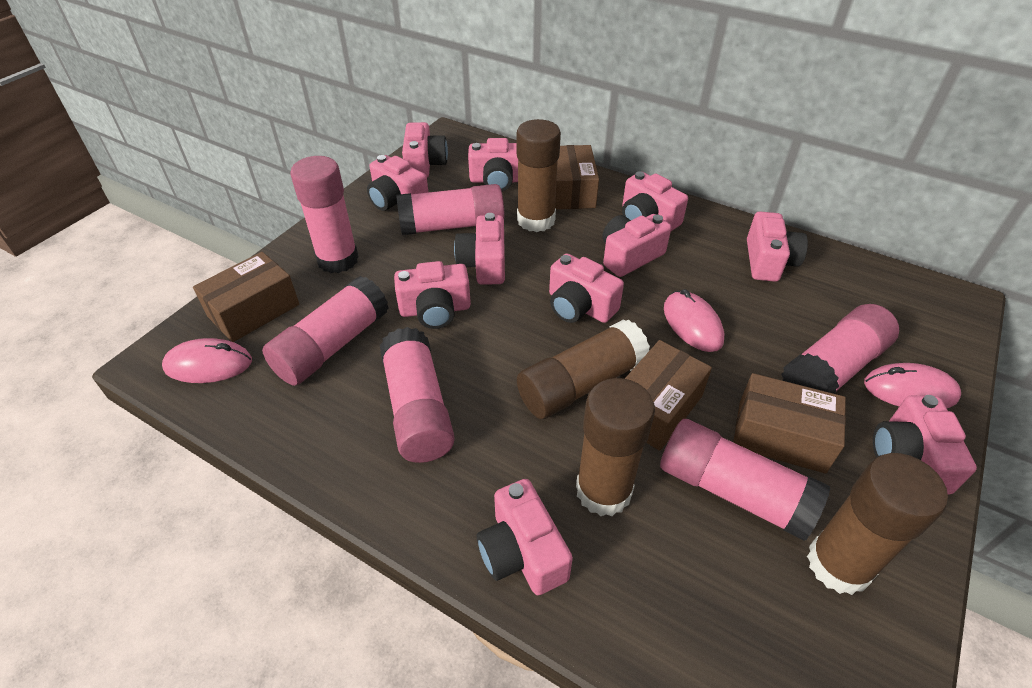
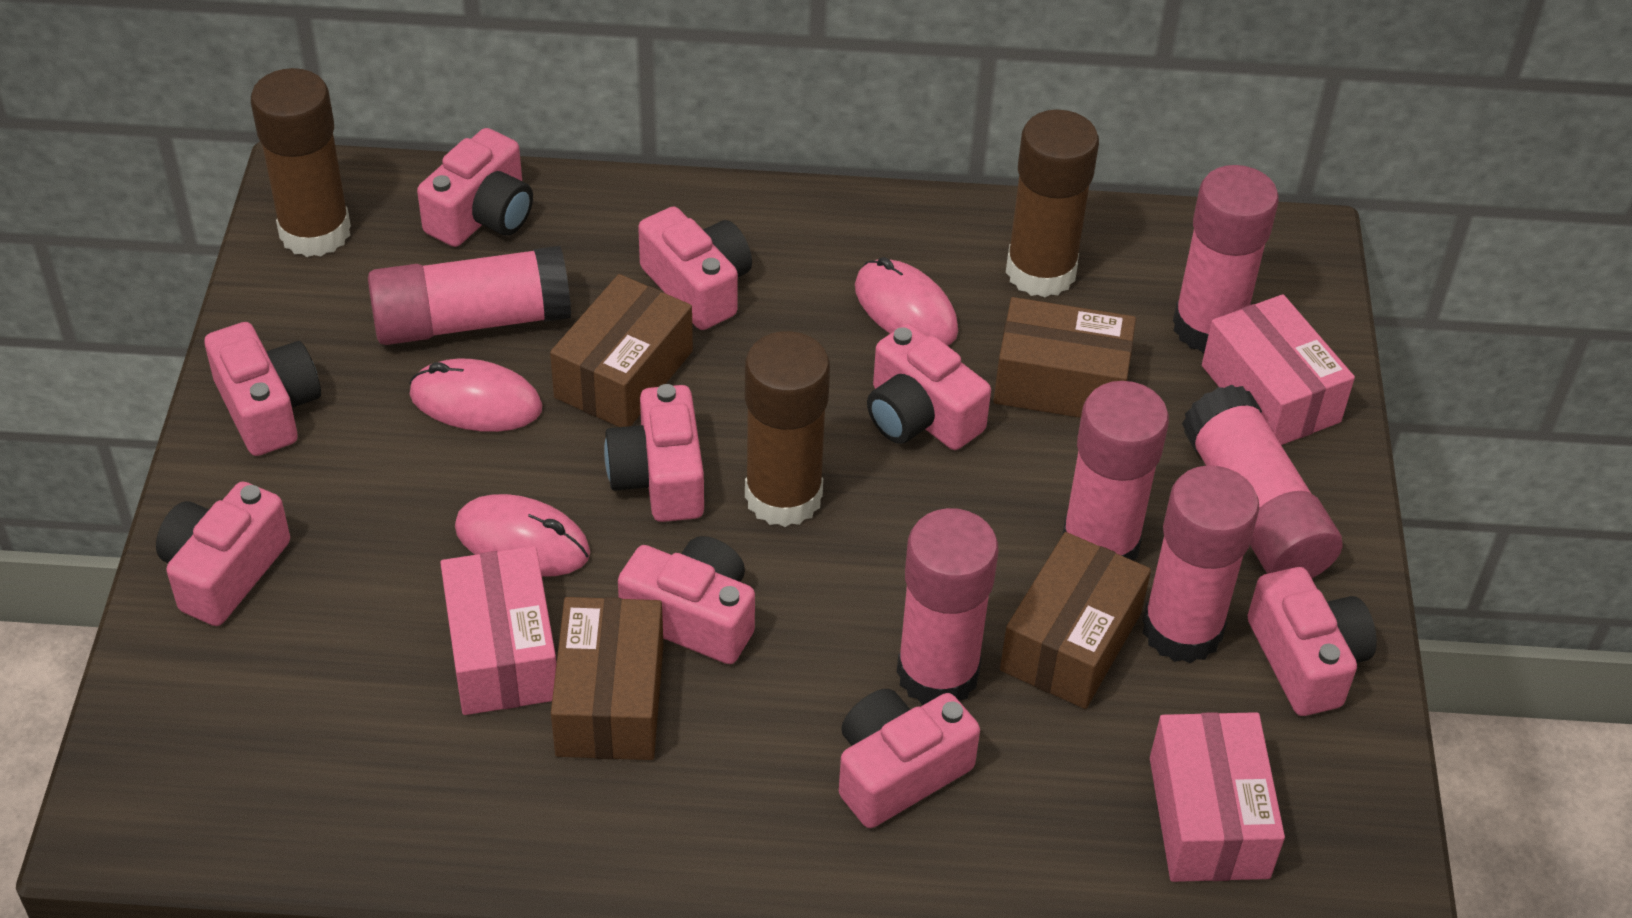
brown glue stick: [517,119,561,232] [517,319,650,419] [576,378,655,516] [807,453,948,595] = 4 -> [251,68,351,257] [745,331,830,527] [1006,110,1099,297] = 3
pink box: none = 0 -> [440,546,556,715] [1150,712,1285,882] [1202,294,1355,445] = 3
pink camera: [367,155,428,211] [394,261,471,329] [402,122,448,177] [454,213,505,285] [468,138,518,192] [477,479,573,595] [549,254,624,323] [602,214,671,277] [622,172,688,231] [747,211,808,282] [873,395,977,495] = 11 -> [156,481,290,626] [204,322,321,456] [417,128,533,247] [604,384,704,522] [618,536,755,664] [638,206,752,330] [839,689,980,828] [867,324,991,450] [1247,567,1377,716] = 9

